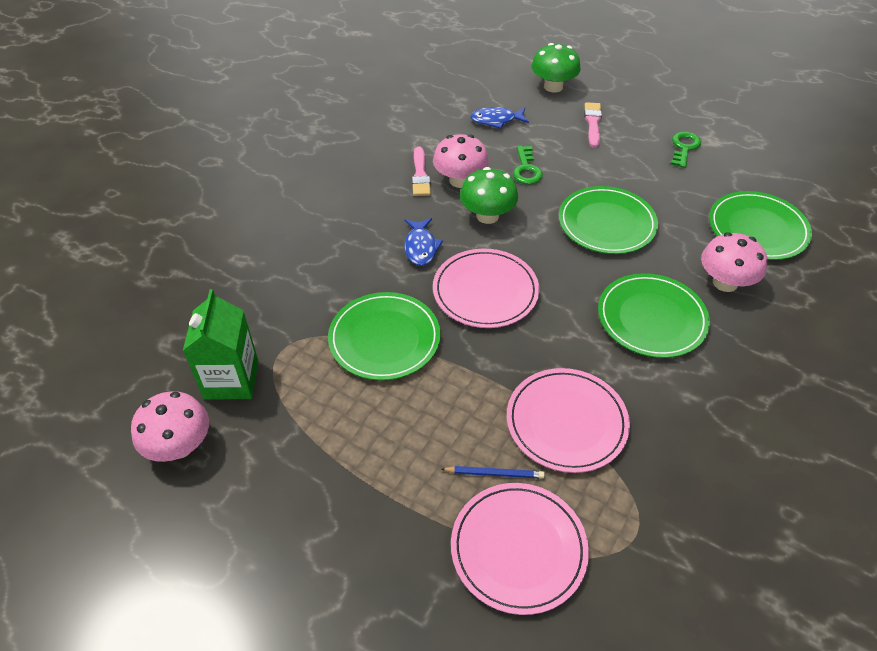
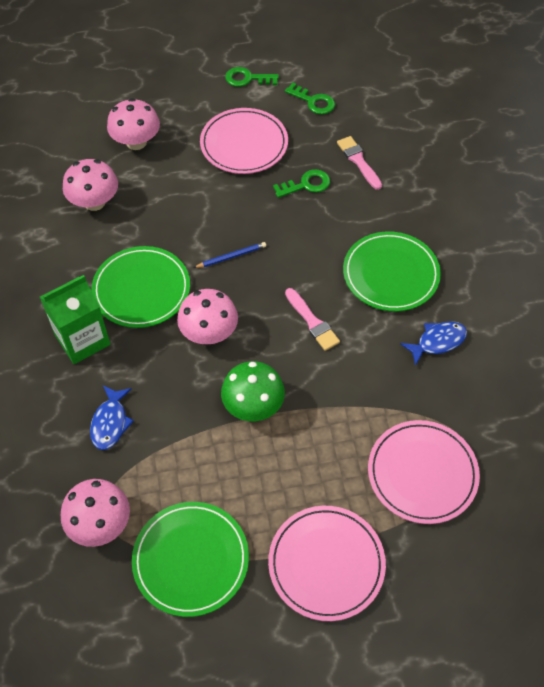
green key: [513,146,543,184] [671,131,701,168] = 2 -> [225,67,279,87] [273,169,330,198] [285,83,335,115] = 3
green mushroom: [460,167,518,224] [532,43,581,93] = 2 -> [221,361,285,421] = 1
green plate: [328,292,440,381] [559,186,658,254] [598,273,710,358] [709,191,812,260] = 4 -> [91,246,190,328] [132,502,249,617] [343,231,441,311] = 3
pink mushroom: [131,391,209,462] [433,134,489,188] [701,232,767,292] = 3 -> [61,479,130,547] [63,159,118,211] [107,98,160,150] [177,289,238,345] = 4

